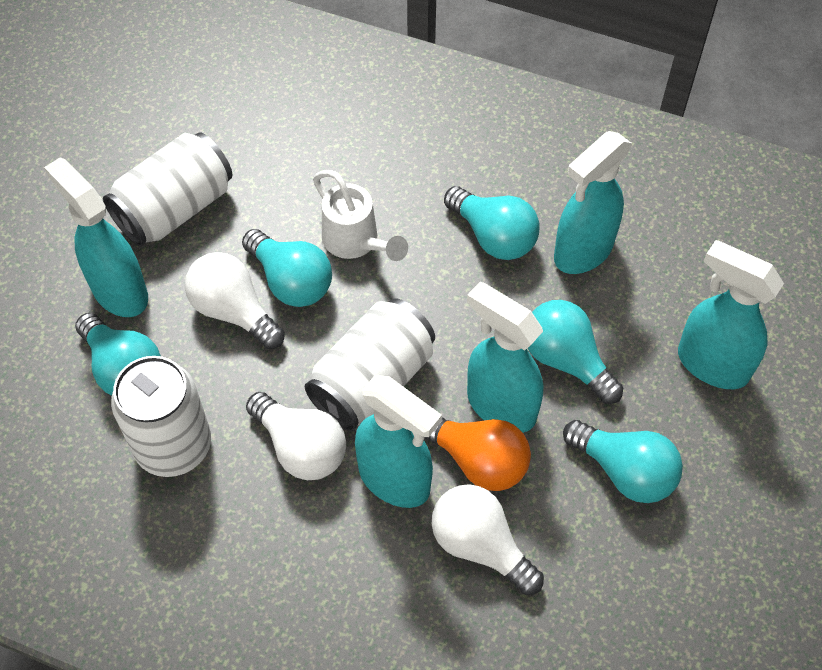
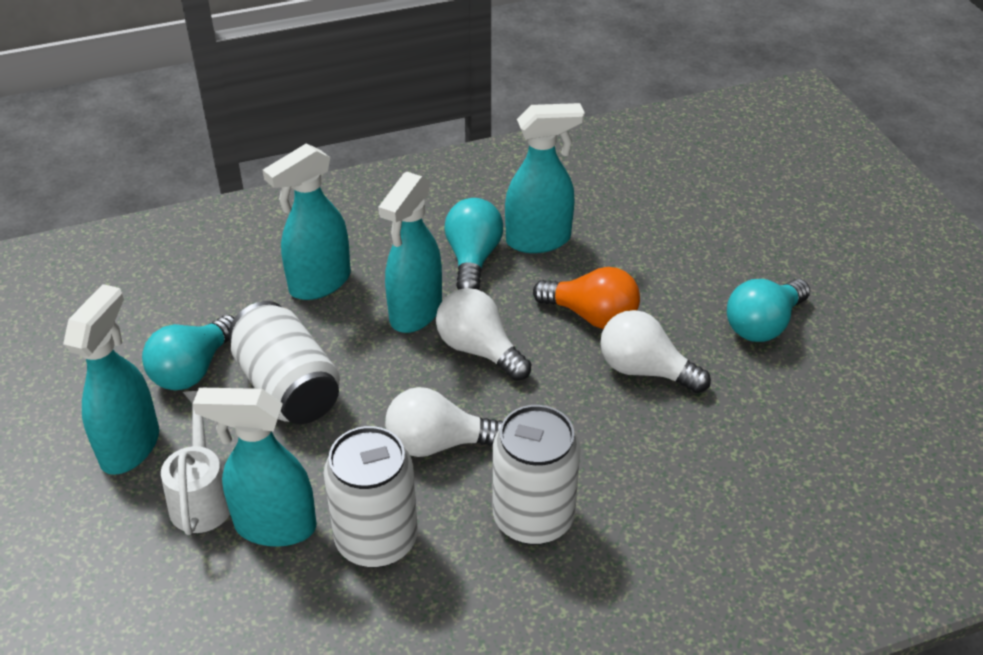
turquoise light bulb: [75,313,161,396] [242,229,332,307] [444,186,540,260] [528,300,623,404] [563,420,683,503] = 5 -> [142,315,234,390] [444,198,503,290] [727,279,810,342] = 3

